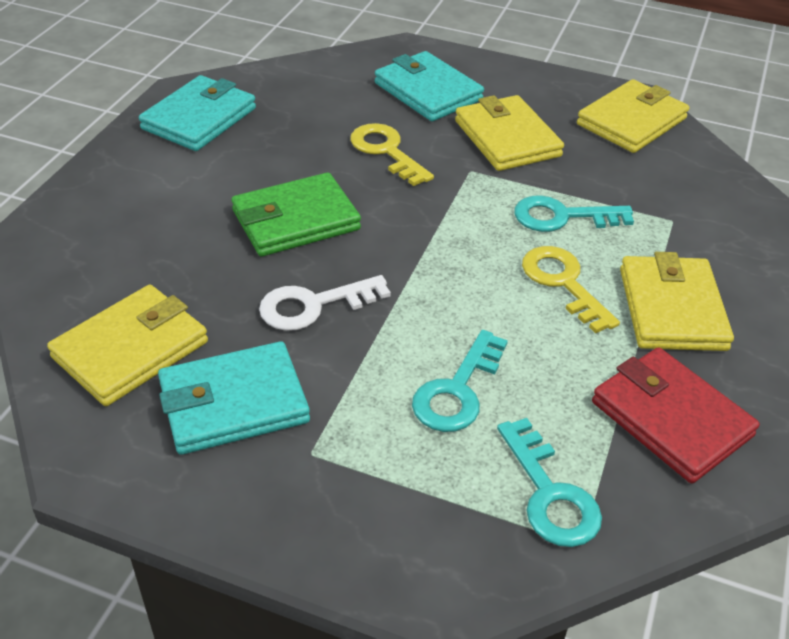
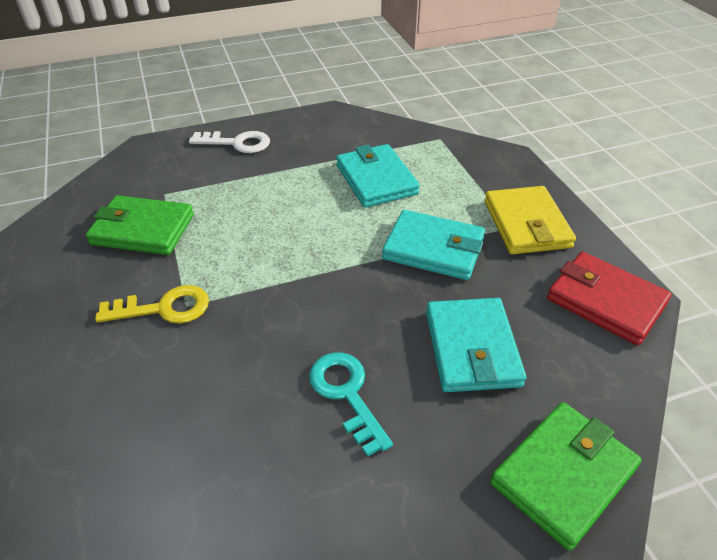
green wallet: [231,172,361,257] = 1 -> [86,195,194,255] [490,402,642,551] = 2
turquoise key: [412,330,508,432] [497,418,602,547] [514,195,634,232] = 3 -> [309,352,393,457] = 1
yellow key: [350,123,434,186] [522,246,620,333] = 2 -> [95,285,209,324] = 1
yellow wallet: [47,285,208,406] [455,95,564,171] [577,79,689,153] [620,252,734,351] = 4 -> [484,186,576,254] = 1

